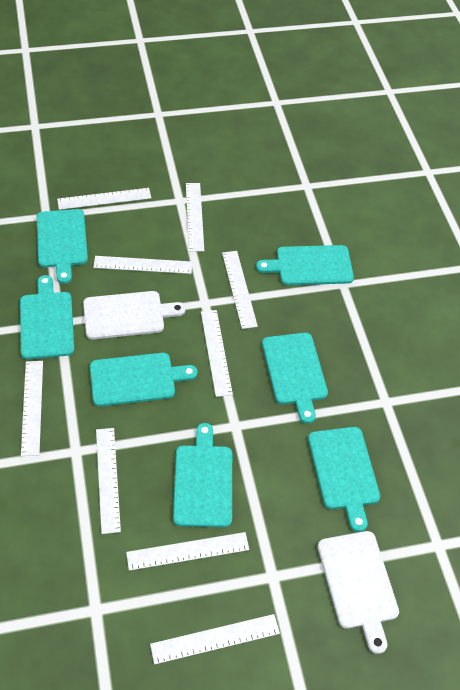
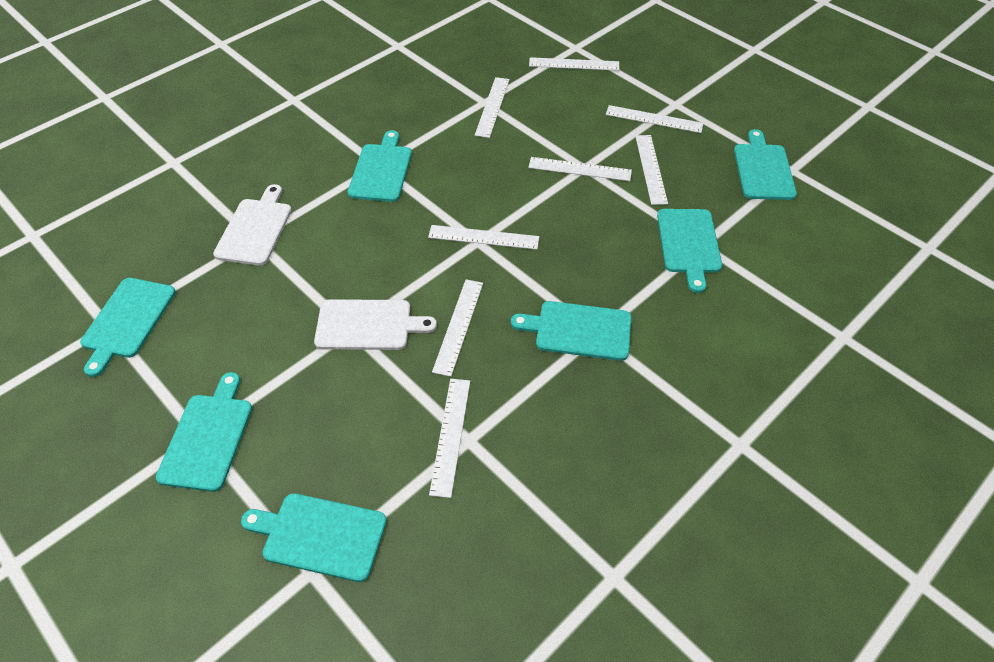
white ruler: [21,361,43,456] [57,188,151,210] [93,256,192,274] [96,428,121,534] [126,532,249,571] [150,614,280,665] [186,183,204,252] [201,310,233,397] [222,251,258,329] = 9 -> [428,225,539,250] [429,379,470,498] [432,279,483,377] [475,77,510,138] [528,157,632,181] [529,57,619,71] [606,105,704,133] [635,135,668,205] = 8

